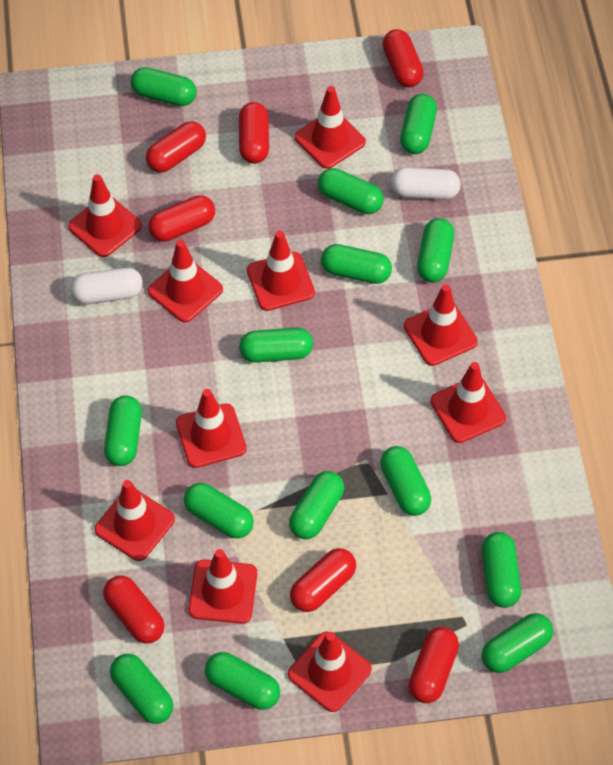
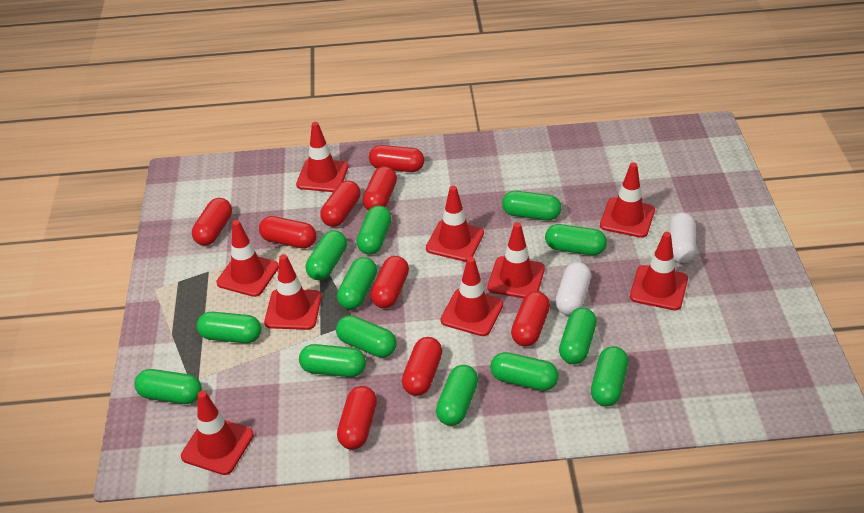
green capsule: [104,395,142,466] [110,654,173,724] [131,67,196,106] [184,483,254,539] [205,652,280,710] [239,327,313,363] [289,471,344,539] [318,168,383,214] [321,244,392,284] [380,446,431,516] [400,94,437,154] [417,218,454,282] [482,532,521,608] [482,613,553,673] = 14 -> [135,369,202,404] [197,312,262,343] [299,344,366,377] [306,230,347,280] [336,315,397,358] [337,257,377,309] [356,205,392,255] [436,365,478,426] [490,352,559,391] [502,191,561,220] [545,224,607,255] [559,308,597,364] [591,346,628,406] = 13
red capsule: [103,576,165,644] [146,121,206,173] [148,195,215,242] [239,102,269,164] [290,548,356,612] [383,29,424,87] [409,627,459,703] = 7 -> [192,198,232,245] [259,216,316,248] [320,180,360,227] [337,386,377,450] [363,166,397,211] [369,145,424,172] [371,256,409,308] [402,337,442,396] [511,291,550,346] = 9
red traffic cone: [68,174,142,257] [95,480,175,561] [148,240,223,323] [176,389,247,468] [188,549,257,624] [247,231,315,311] [288,632,372,712] [295,86,366,169] [404,284,478,366] [430,362,506,443] = 10 -> [181,391,254,475] [216,220,279,297] [264,254,322,330] [296,122,348,192] [426,186,484,262] [440,257,503,336] [488,222,545,298] [600,162,655,238] [630,232,688,310] = 9

